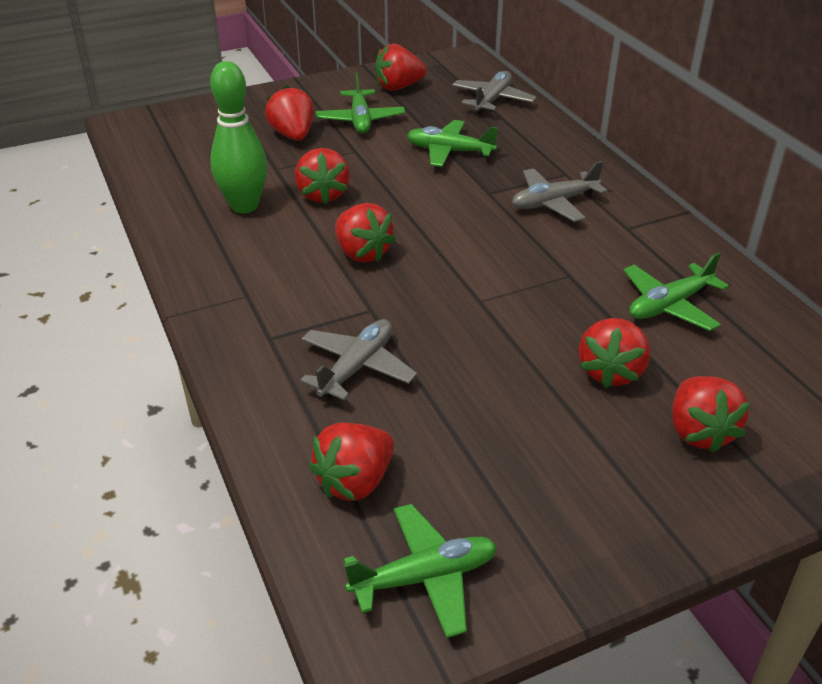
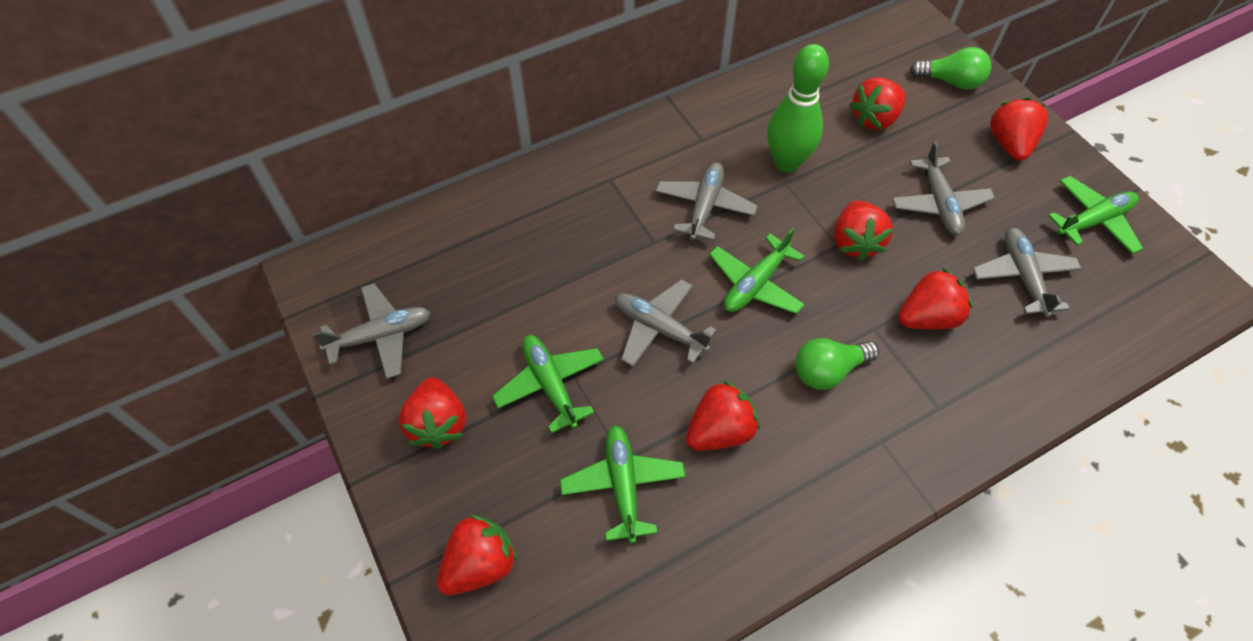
green light bulb: none = 0 -> [795,338,879,390] [910,47,991,90] = 2
grey plane: [300,319,417,400] [453,71,536,115] [512,161,607,222] = 3 -> [312,283,430,379] [615,279,716,367] [656,162,758,240] [892,141,995,235] [972,228,1082,317] = 5

